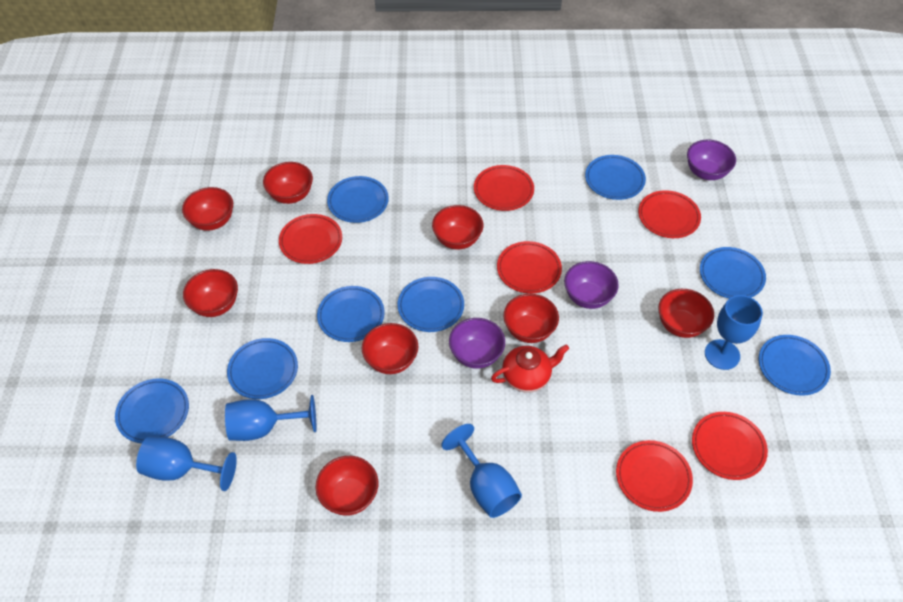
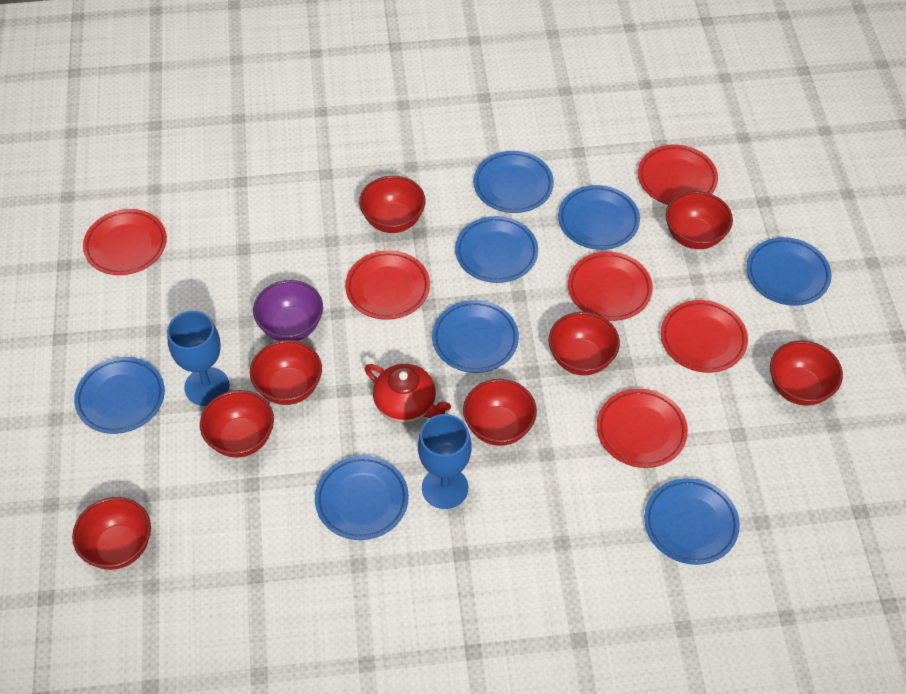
blue goblet: [136,436,237,491] [225,395,316,441] [441,424,522,518] [705,295,763,370] = 4 -> [167,311,229,406] [418,414,472,509] = 2
purple bowl: [449,318,505,369] [564,261,619,309] [687,140,736,180] = 3 -> [253,280,323,341] = 1

